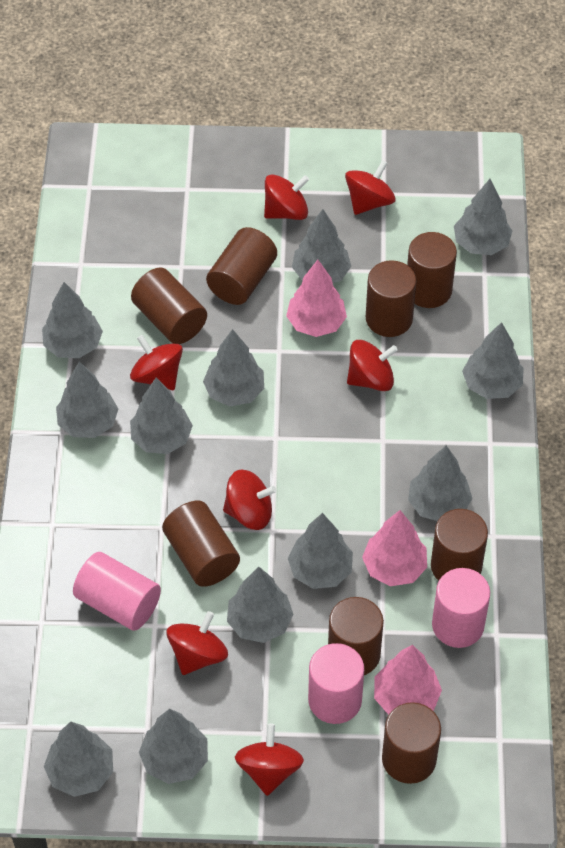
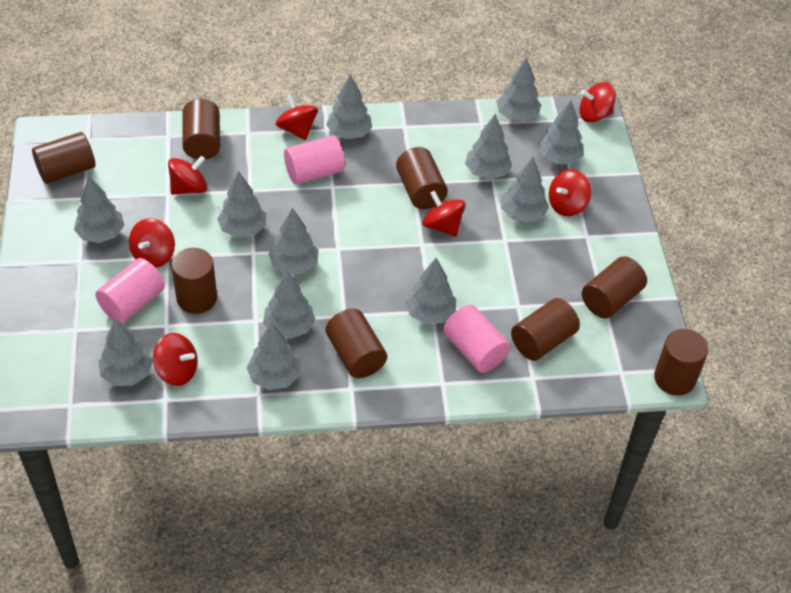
pink tree: [286,260,347,337] [362,510,427,586] [374,645,442,715] = 3 -> none = 0

